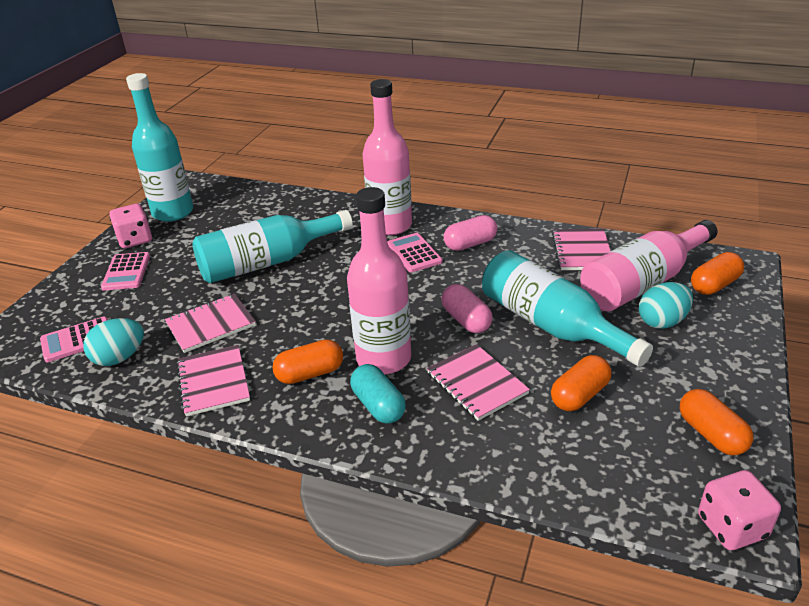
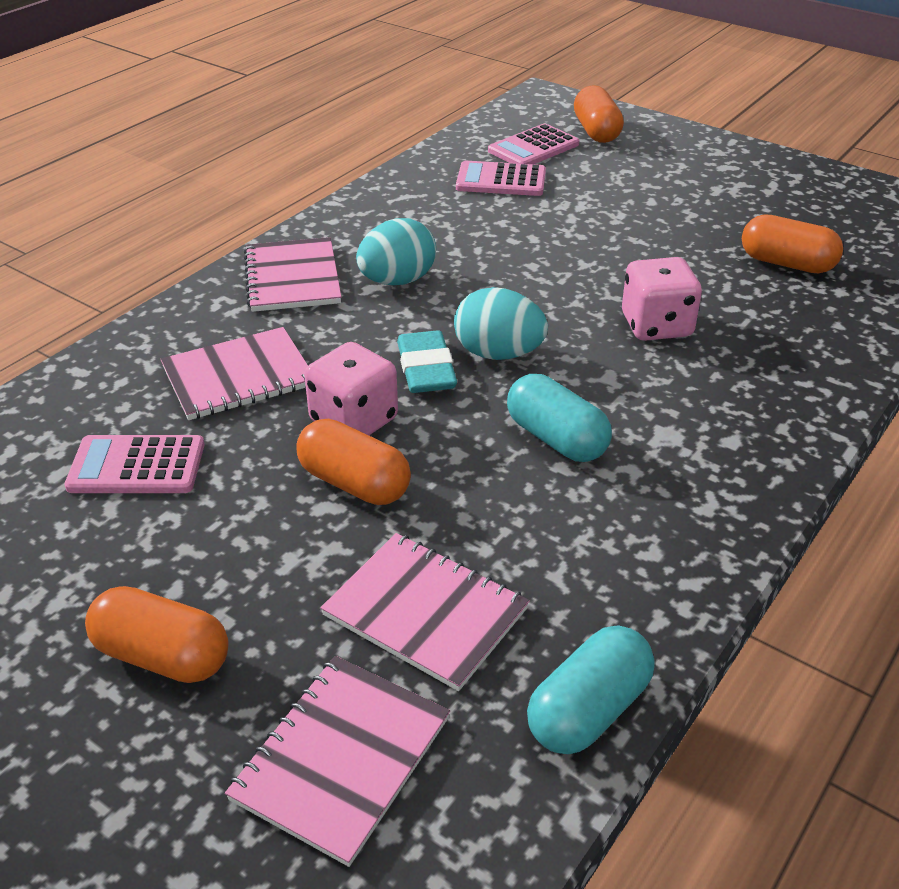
pink bottle: [347,187,411,374] [363,79,412,236] [580,220,717,311] = 3 -> none = 0
pink capsule: [441,284,493,333] [444,215,497,251] = 2 -> none = 0
turquoise bottle: [126,73,193,222] [192,210,353,283] [482,250,653,367] = 3 -> none = 0
turquoise capsule: [350,364,406,424] = 1 -> [507,374,612,462] [527,625,655,754] = 2
turquoise eraser: none = 0 -> [397,330,457,393] = 1

